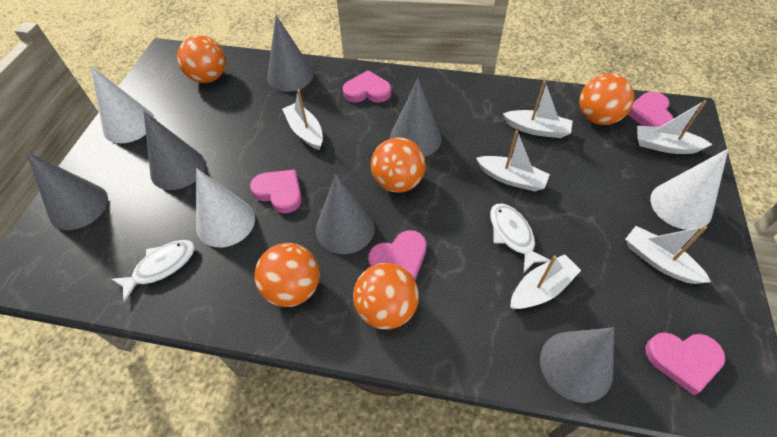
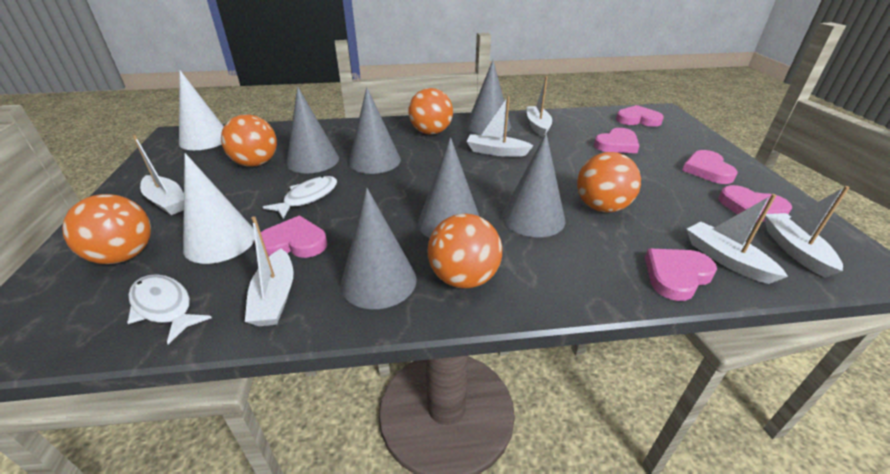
pink heart: [250,170,302,213] [343,70,391,103] [368,230,427,281] [627,92,674,127] [645,332,725,395] = 5 -> [261,216,327,258] [594,128,639,153] [616,105,664,127] [645,249,717,301] [682,150,738,184] [718,185,792,222] = 6
white cone: [91,66,154,143] [196,168,255,247] [650,149,728,230] = 3 -> [179,70,224,150] [183,153,255,264] = 2

